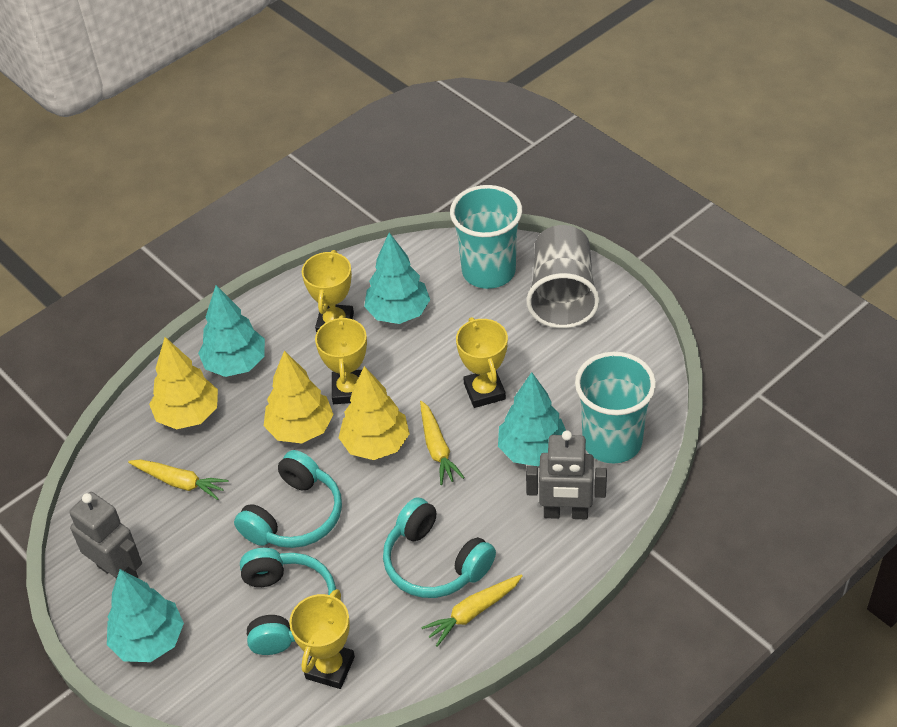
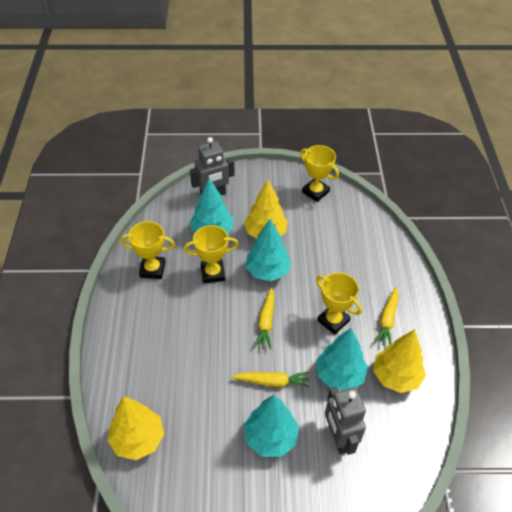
grey cup: [526,225,600,328] = 1 -> none = 0
turquoise cup: [450,185,522,289] [575,352,656,464] = 2 -> none = 0
turquoise headphones: [234,450,342,548] [240,548,336,655] [383,497,496,598] = 3 -> none = 0

